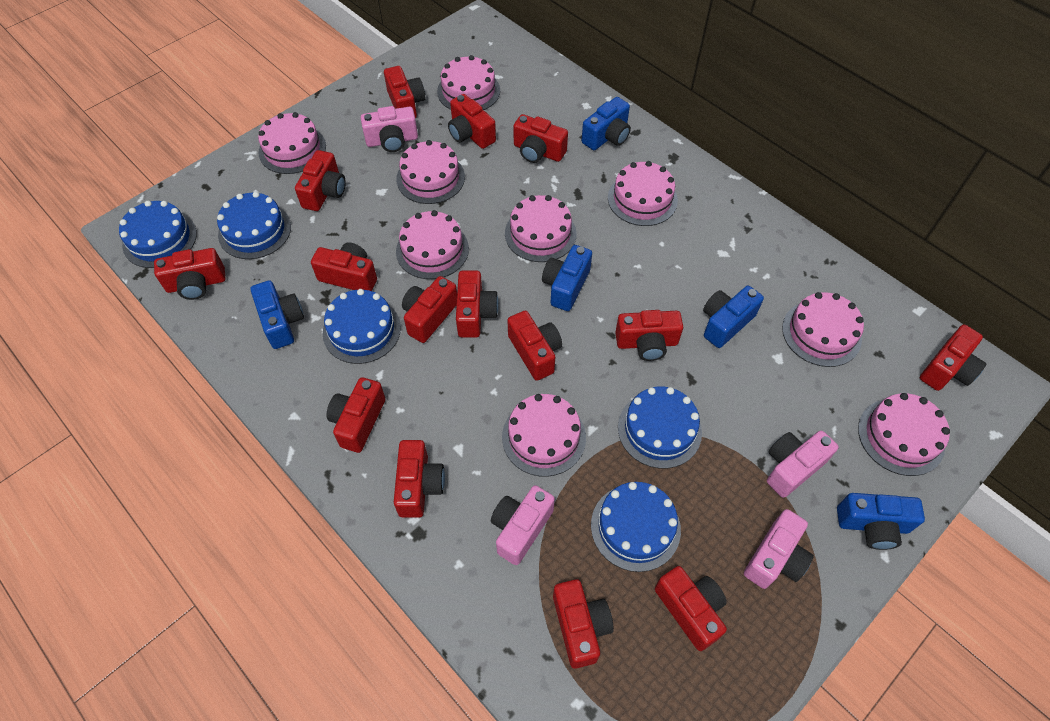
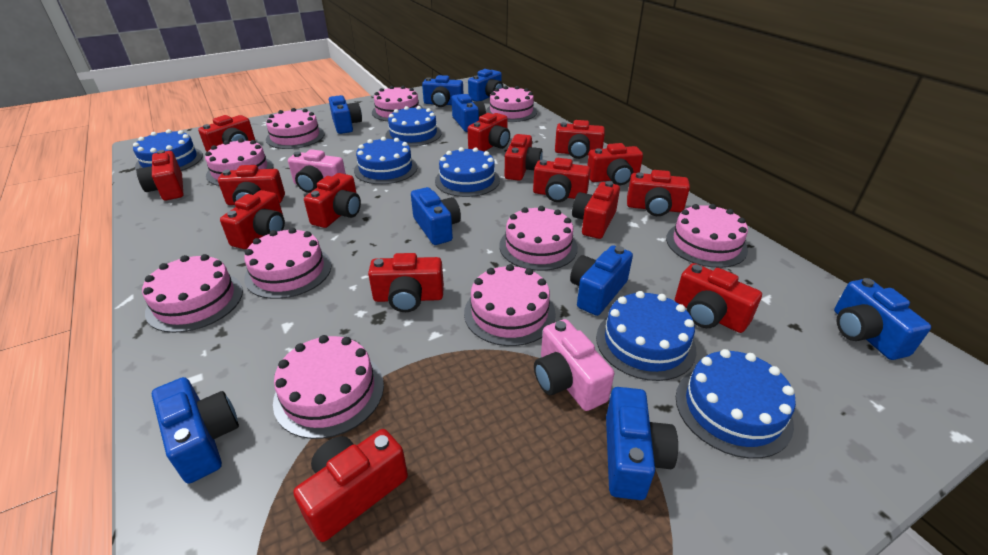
blue cake: [119,201,197,268] [217,192,291,259] [323,289,401,364] [591,482,681,572] [618,387,702,469] = 5 -> [133,129,203,171] [354,137,417,184] [385,106,441,146] [435,147,500,197] [596,291,696,381] [676,349,796,459] = 6
blue camera: [251,280,304,349] [542,245,592,311] [582,97,631,150] [703,286,764,348] [837,493,925,550] = 5 -> [152,377,239,484] [329,95,362,134] [411,187,461,245] [422,75,463,107] [452,94,486,132] [468,69,504,102] [570,245,633,316] [606,387,678,500] [834,278,931,360] = 9
pink cake: [258,112,326,174] [396,140,465,204] [396,210,469,279] [437,55,500,110] [502,394,586,477] [505,195,577,262] [608,161,678,226] [782,292,864,367] [858,393,950,476] = 9 -> [142,254,243,333] [205,138,273,186] [244,228,332,299] [266,108,324,149] [273,335,384,439] [372,86,422,121] [464,264,556,346] [486,86,537,122] [499,206,578,271] [666,204,748,268] = 10
pink camera: [361,106,418,152] [491,485,555,565] [744,509,814,589] [767,431,839,498] = 4 -> [288,149,346,193] [534,319,614,411] = 2

